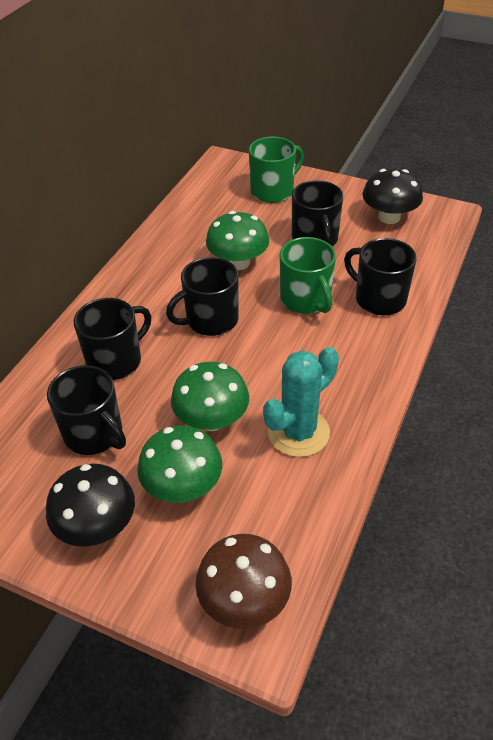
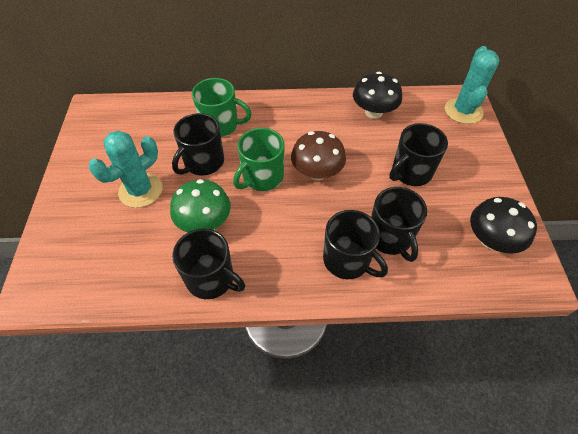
green mushroom: [137,426,222,503] [171,362,249,431] [206,211,269,270] = 3 -> [170,179,231,232] = 1
turquoise cactus: [263,347,339,457] = 1 -> [89,131,162,208] [445,46,500,124] = 2

